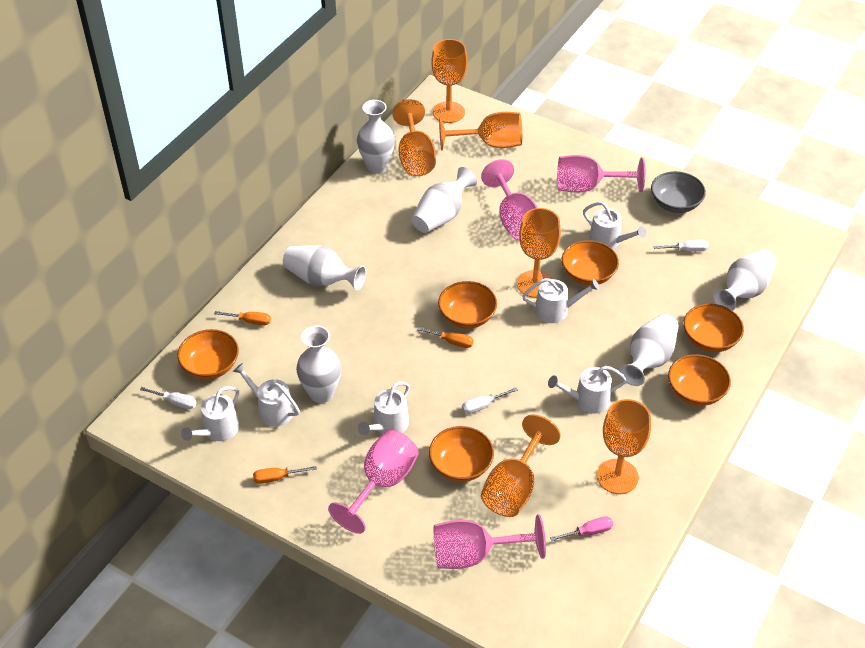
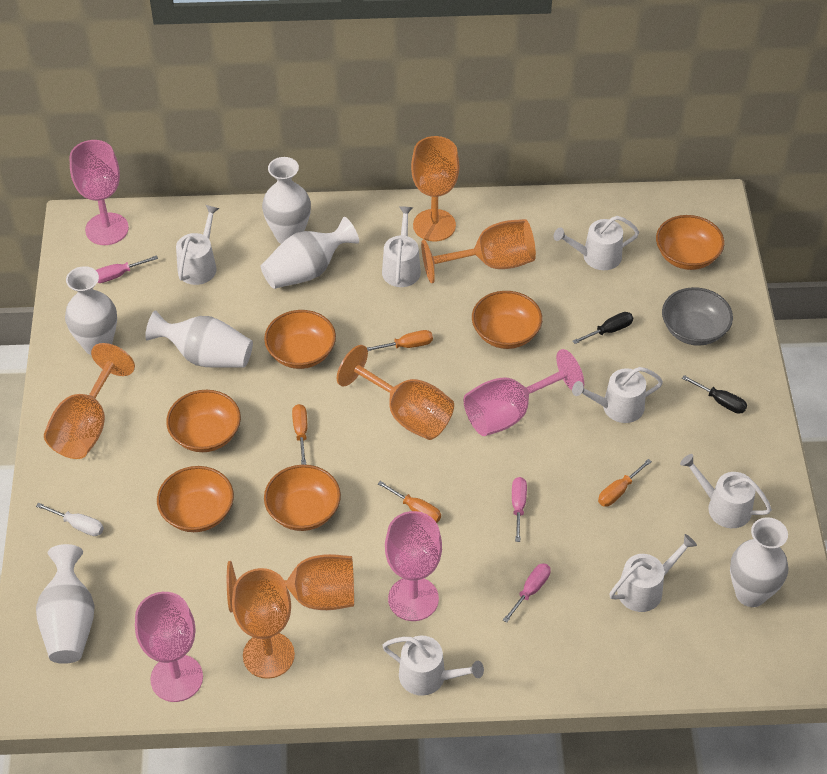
black screwdriver: none = 0 -> [573,312,633,344] [682,375,747,414] = 2
orange screwdriver: [214,311,271,325] [253,466,317,484] [417,327,473,348] = 3 -> [292,404,307,465] [367,330,433,351] [378,481,441,523] [598,459,652,506] = 4
pink screwdriver: [550,516,613,541] = 1 -> [96,255,158,283] [503,563,551,623] [512,477,527,542] = 3
white screwdriver: [140,387,197,409] [462,388,518,414] [653,240,709,252] = 3 -> [36,503,104,536] = 1
white watering can: [181,386,239,441] [233,363,300,426] [358,381,410,435] [522,278,600,323] [548,366,626,414] [583,202,646,249] = 6 -> [176,205,219,285] [382,206,421,287] [382,636,484,696] [554,216,639,270] [572,367,663,423] [609,534,697,612] [680,454,772,528] = 7

